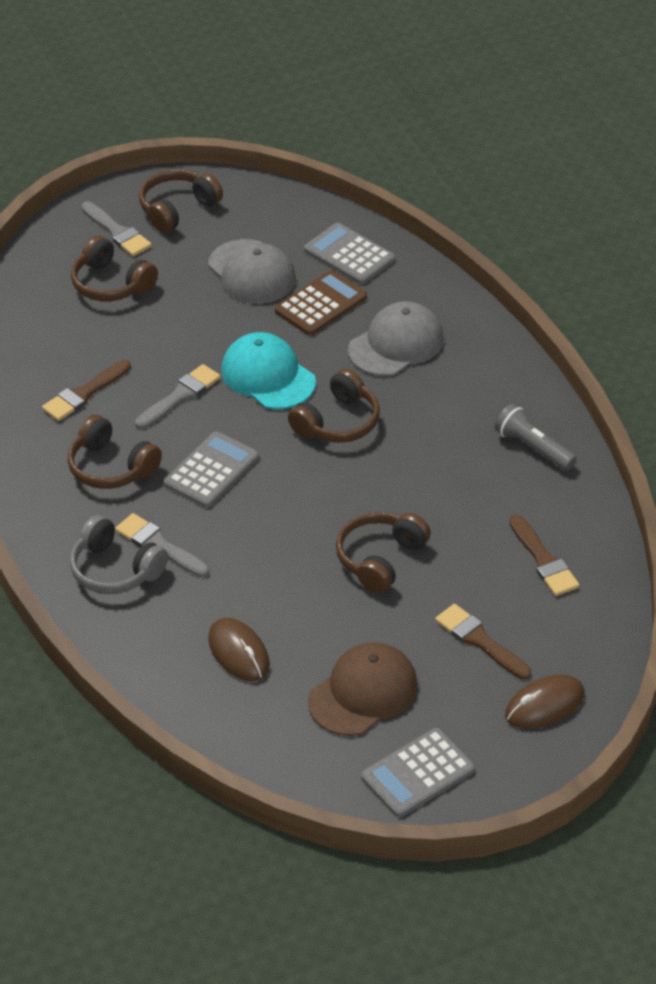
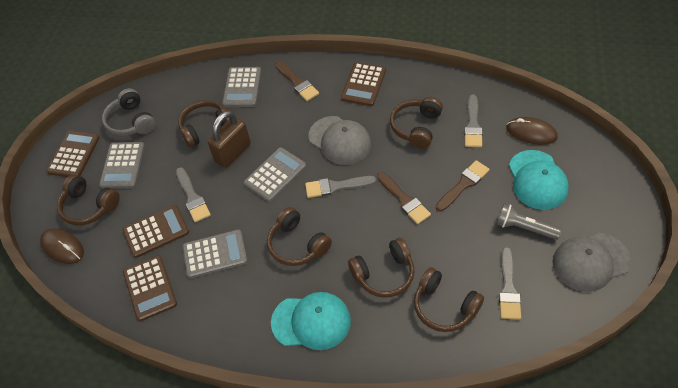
brown calculator: [275,270,367,336] = 1 -> [46,131,100,177] [123,205,189,258] [123,255,177,321] [341,62,386,106] = 4
brown cap: [308,642,418,736] = 1 -> none = 0
brown headphones: [68,415,162,489] [71,235,158,301] [139,169,223,233] [288,368,380,443] [336,512,431,593] = 5 -> [57,174,120,225] [178,100,230,148] [267,207,332,266] [348,238,415,298] [390,97,443,149] [414,267,484,332] = 6
brown padlock: none = 0 -> [208,111,251,168] = 1
grey brush: [81,201,152,256] [115,513,209,577] [135,364,221,429] = 3 -> [176,167,211,222] [305,176,376,198] [464,95,483,147] [499,247,521,319] = 4
grey calculator: [164,432,259,508] [304,223,395,285] [361,728,475,818] = 3 -> [99,142,145,189] [183,230,248,278] [222,67,261,107] [244,147,306,202] = 4
turquoise cap: [221,332,316,409] = 1 -> [271,292,351,350] [509,150,569,210] = 2

